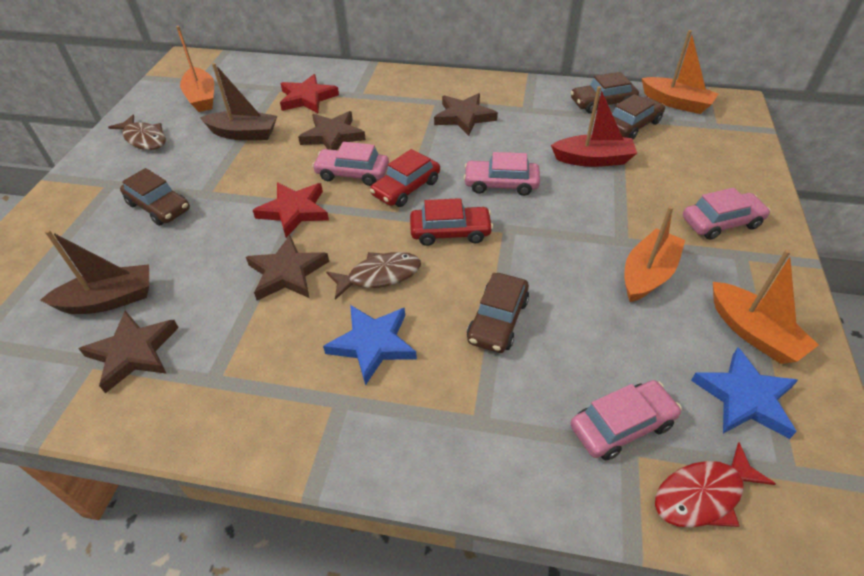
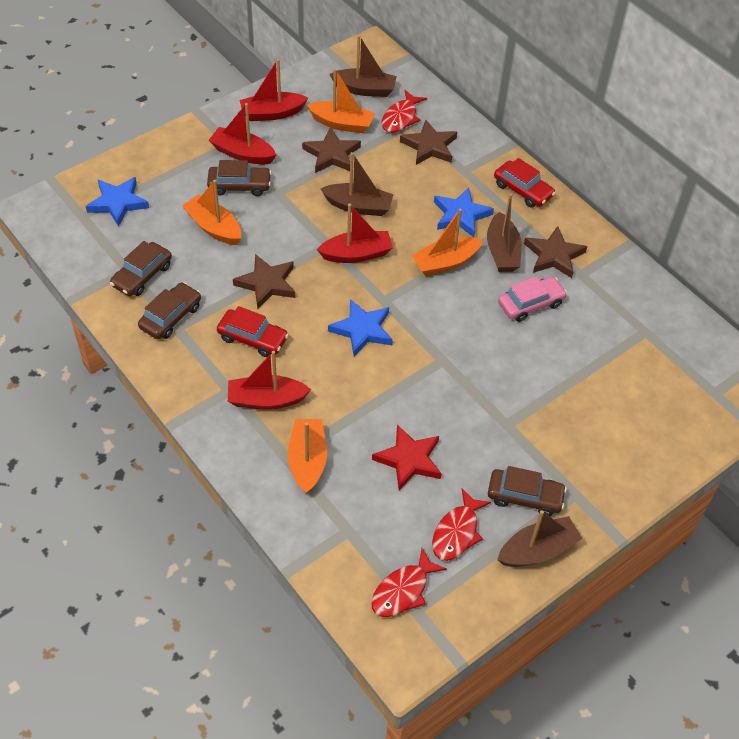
blue star: [323,305,417,386] [691,347,798,439] = 2 -> [86,177,149,227] [328,299,393,356] [434,187,494,237] = 3
brown boat: [40,230,149,314] [200,63,277,140] = 2 -> [321,152,394,216] [329,35,397,97] [487,193,522,272] [497,510,583,567] = 4
brown fish: [108,115,166,150] [326,252,421,300] = 2 -> none = 0
pink car: [312,142,389,186] [463,152,540,196] [570,380,682,461] [683,188,771,240] = 4 -> [498,276,567,322] = 1
red boat: [551,86,637,167] = 1 -> [209,103,276,164] [228,351,311,410] [239,59,308,121] [317,204,393,263] = 4
red fish: [655,442,776,528] = 1 -> [371,548,447,617] [382,90,427,133] [432,488,491,561] = 3
red star: [253,182,329,238] [280,74,339,113] = 2 -> [372,424,442,490] = 1

